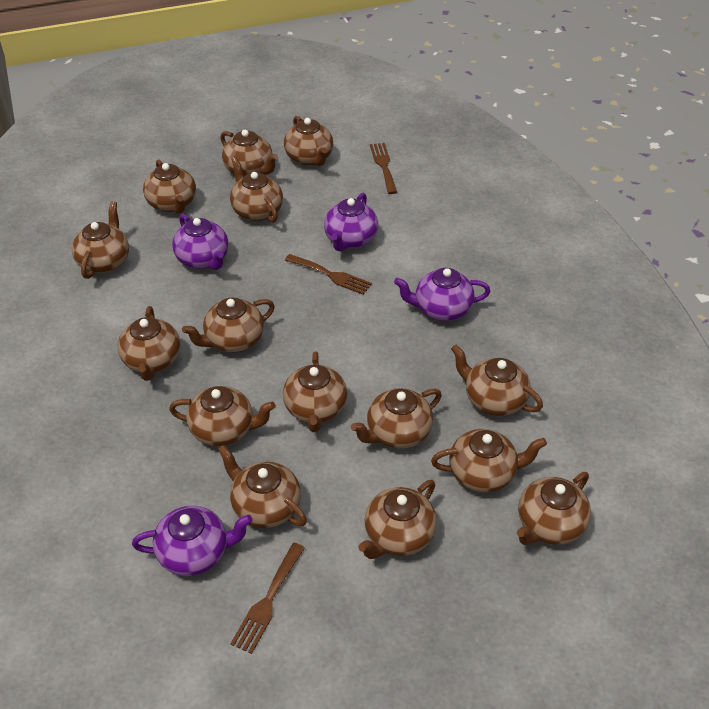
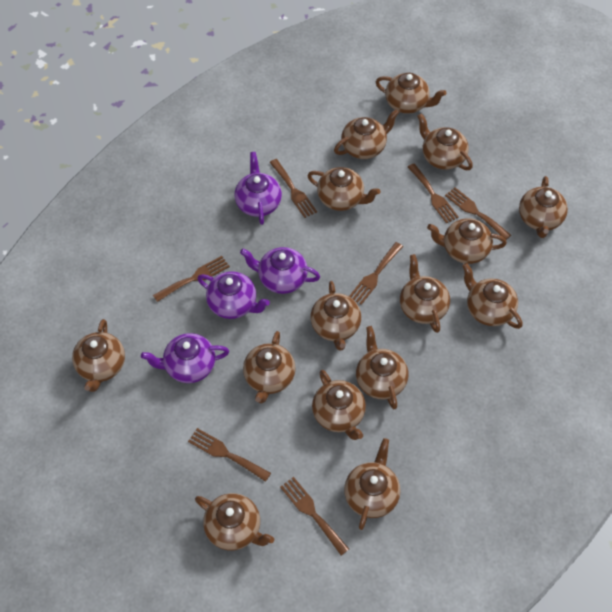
brown fork: [230,543,305,654] [285,254,372,295] [370,143,397,194] = 3 -> [153,256,230,302] [188,428,271,482] [269,159,317,218] [280,477,349,556] [349,242,403,305] [408,163,459,223] [445,187,511,240] = 7

